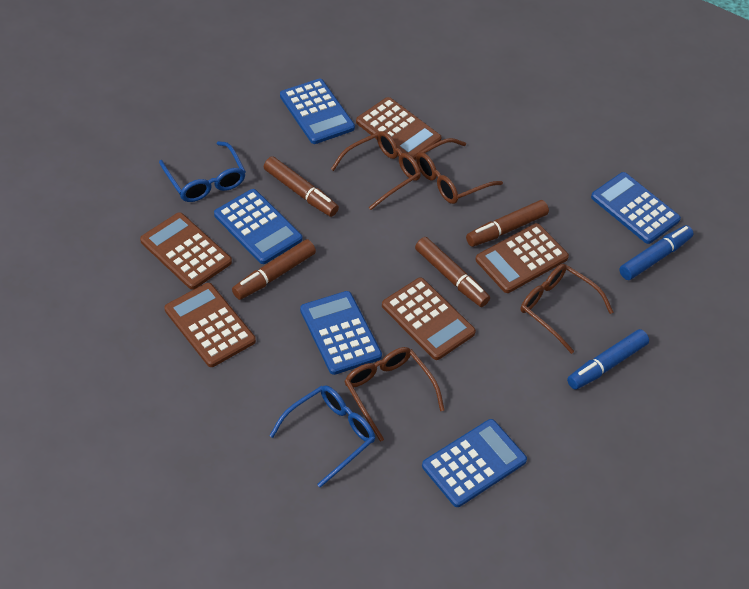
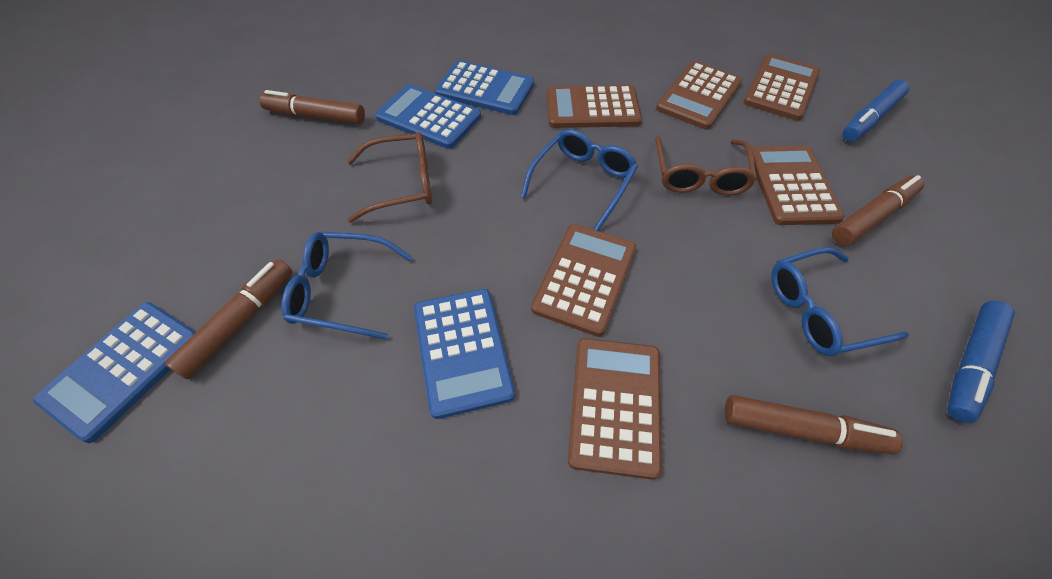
blue calculator: [214,189,302,264] [280,79,355,144] [300,291,382,375] [422,419,527,507] [591,172,681,244] = 5 -> [33,302,196,443] [375,84,481,149] [414,289,515,419] [435,61,534,115] = 4
blue glasses: [159,141,246,202] [269,385,375,487] = 2 -> [281,232,412,340] [521,129,638,231] [771,247,909,356] = 3
brown calculator: [140,212,232,290] [165,283,256,367] [356,97,441,160] [382,278,476,360] [475,223,569,293] = 5 -> [531,224,636,337] [547,85,642,128] [568,338,662,480] [656,61,742,130] [743,54,820,121] [751,146,845,225] = 6
brown glasses: [331,131,421,210] [345,347,444,442] [416,138,503,204] [520,264,613,354] = 4 -> [347,132,432,222] [655,135,757,196] = 2

